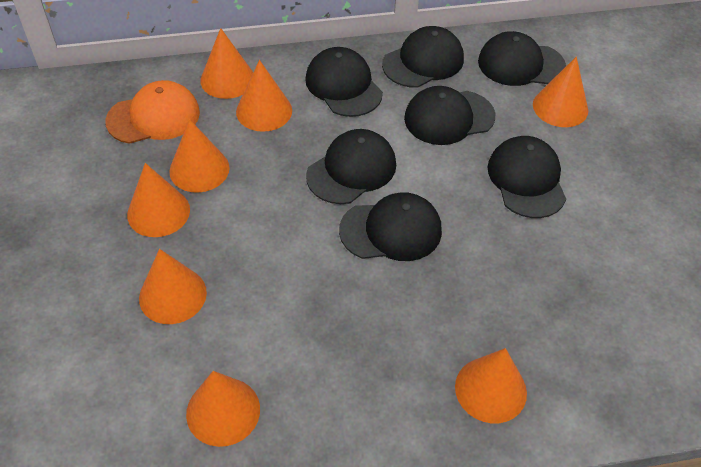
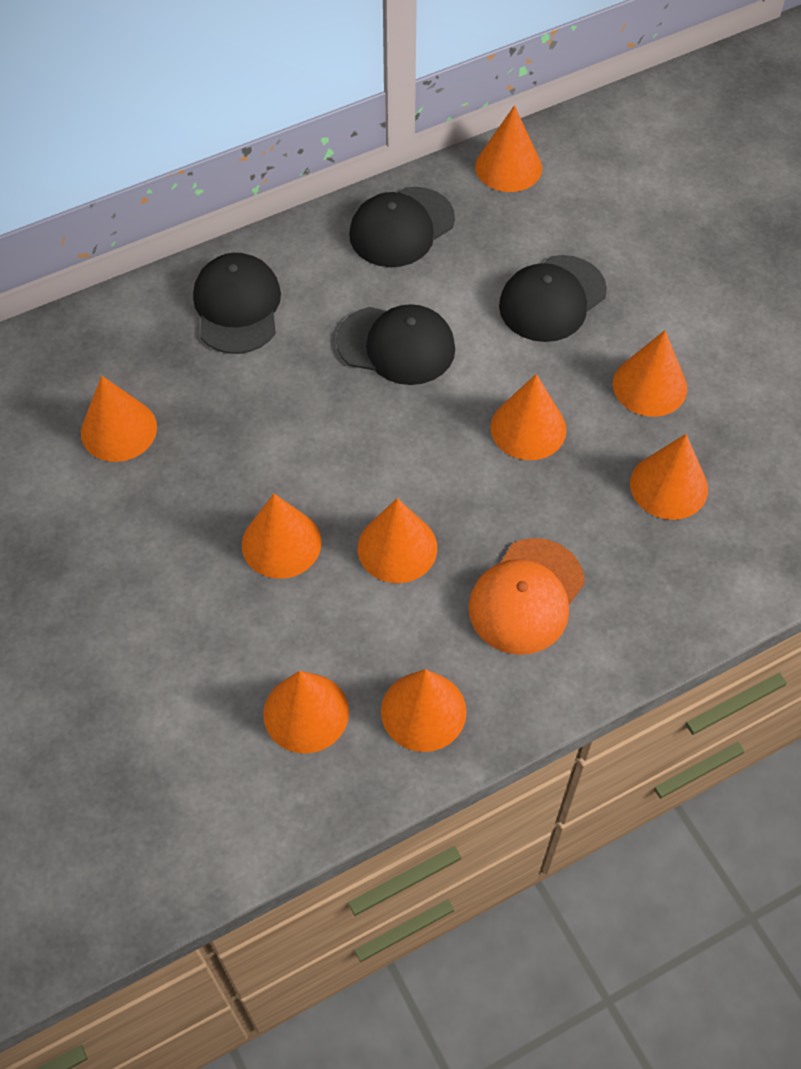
black cap: [305,47,383,117] [306,129,396,204] [339,192,442,261] [382,26,464,88] [404,86,495,145] [478,31,566,86] [487,136,566,218] = 7 -> [193,253,281,354] [336,304,455,385] [349,187,455,267] [499,255,607,342] = 4
orange cone: [127,163,190,237] [139,249,207,324] [169,119,229,193] [186,371,260,447] [200,28,253,99] [236,60,292,132] [455,348,527,423] [533,57,588,127] = 8 -> [81,376,157,462] [242,494,322,579] [263,671,349,754] [358,498,437,583] [381,669,467,752] [475,105,542,192] [490,374,566,460] [613,330,687,417] [630,434,708,520] = 9

